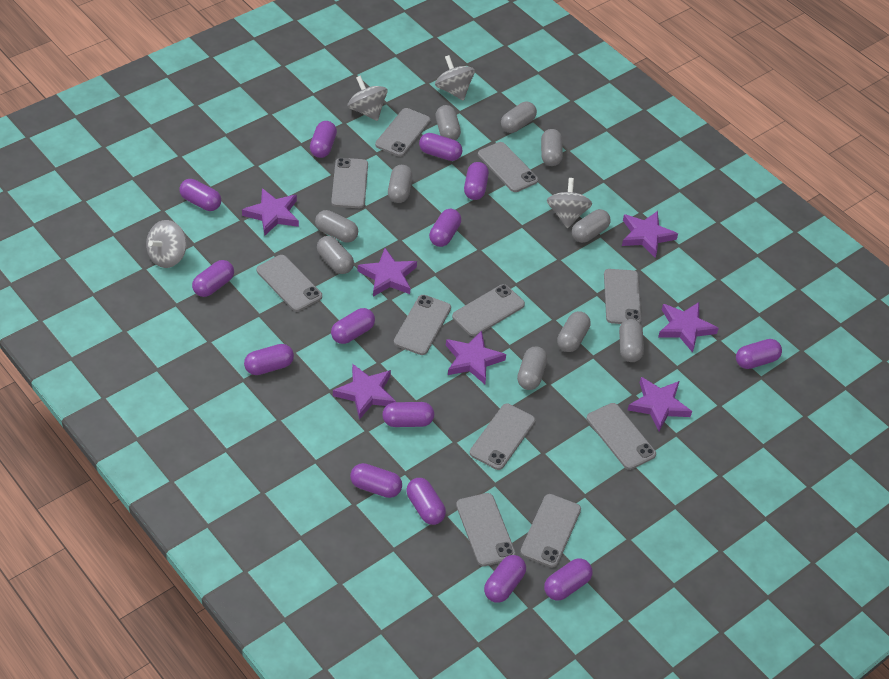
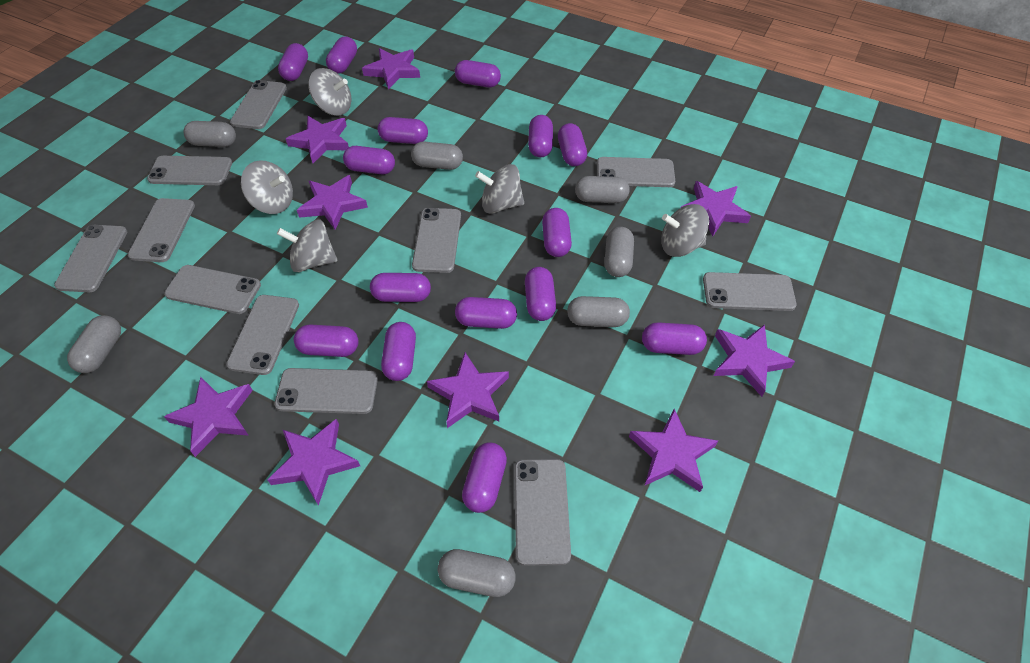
grey capsule: [315,210,358,243] [317,236,354,274] [388,165,413,203] [436,105,461,140] [501,102,537,133] [517,347,547,390] [541,129,563,166] [557,311,591,352] [572,209,610,243] [619,319,644,362] = 10 -> [67,315,121,373] [184,121,236,147] [411,142,463,170] [438,549,516,597] [567,296,630,327] [575,176,630,203] [604,227,634,277] = 7
grey spinning top: [146,220,187,268] [348,75,388,121] [435,55,475,101] [547,178,592,228] = 4 -> [241,160,293,214] [277,220,337,272] [308,68,351,116] [475,164,524,214] [661,204,709,257] = 5
purple capsule: [179,179,221,211] [192,260,234,297] [244,344,294,375] [310,121,337,158] [331,308,375,344] [350,463,402,498] [382,402,434,427] [406,478,446,525] [419,133,462,161] [429,209,461,247] [464,162,489,200] [484,555,526,603] [544,558,593,601] [736,339,782,369] = 14 -> [278,43,308,81] [294,324,359,357] [326,36,357,74] [343,146,395,174] [370,273,431,302] [378,117,428,144] [381,322,416,381] [455,60,501,88] [455,297,517,329] [462,443,507,513] [525,267,556,321] [528,115,553,157] [542,208,572,257] [558,123,587,166] [642,322,707,355] = 15
purple star: [242,188,299,236] [333,364,396,420] [358,248,417,297] [446,331,506,384] [622,211,678,258] [628,377,692,431] [658,302,719,353] = 7 -> [164,377,253,457] [267,419,360,506] [286,116,349,163] [297,175,368,230] [362,48,420,90] [427,352,509,428] [629,409,718,492] [681,181,751,236] [714,324,795,397] = 9

